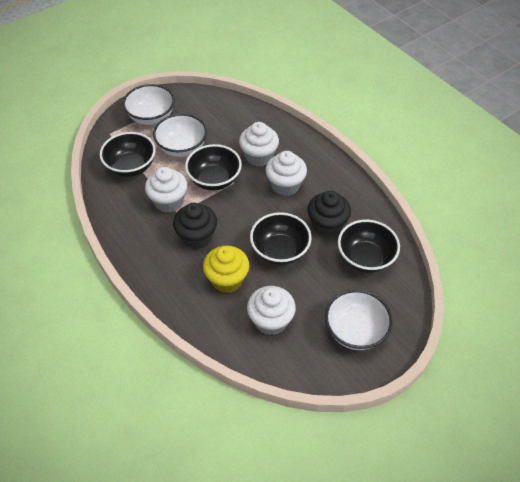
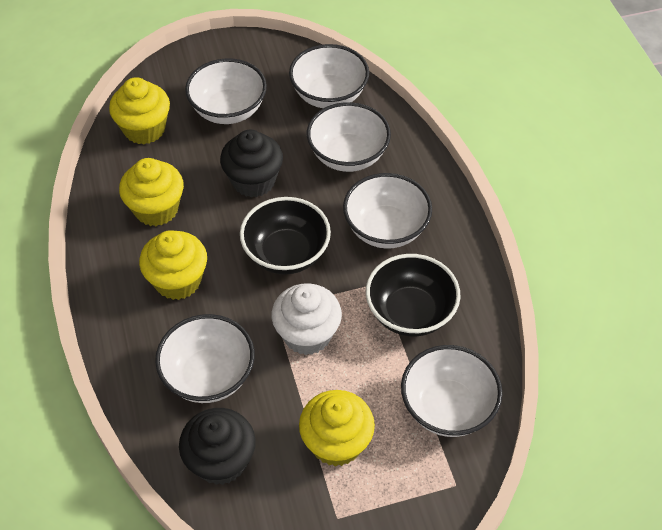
black bowl: [100,132,156,177] [185,144,242,191] [250,212,312,265] [338,220,400,273] = 4 -> [240,197,331,275] [366,254,461,337] = 2
white bowl: [123,84,175,125] [153,114,207,157] [325,290,393,350] = 3 -> [155,314,255,403] [185,58,267,124] [289,44,369,108] [307,102,391,172] [343,173,432,249] [401,345,503,437] = 6
white cupcake: [145,167,187,213] [239,122,279,166] [247,286,296,335] [265,151,307,196] = 4 -> [272,284,342,355] = 1
yellow cupcake: [203,246,250,293] = 1 -> [109,77,170,144] [119,158,184,226] [139,230,207,300] [299,390,375,467] = 4

